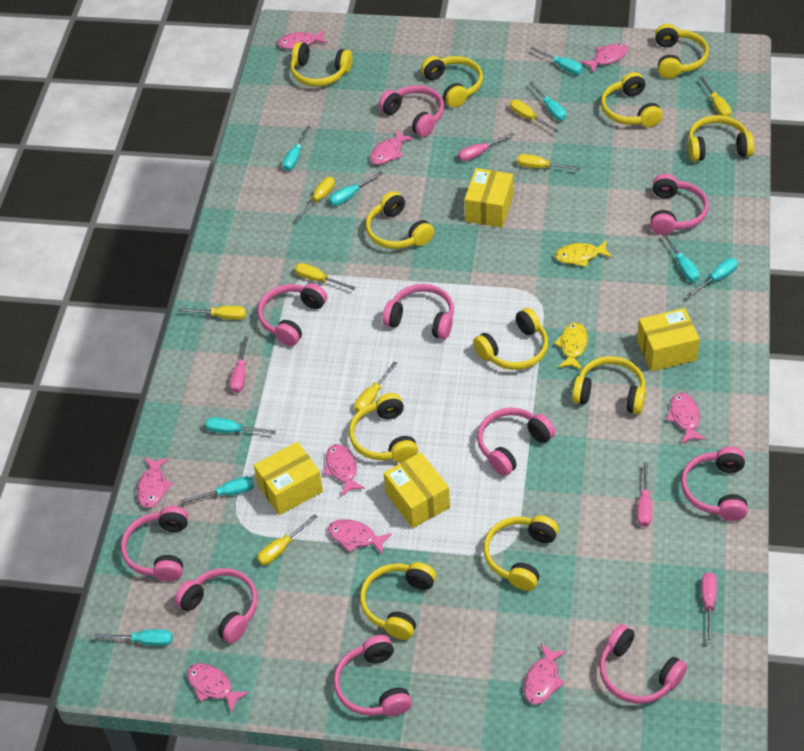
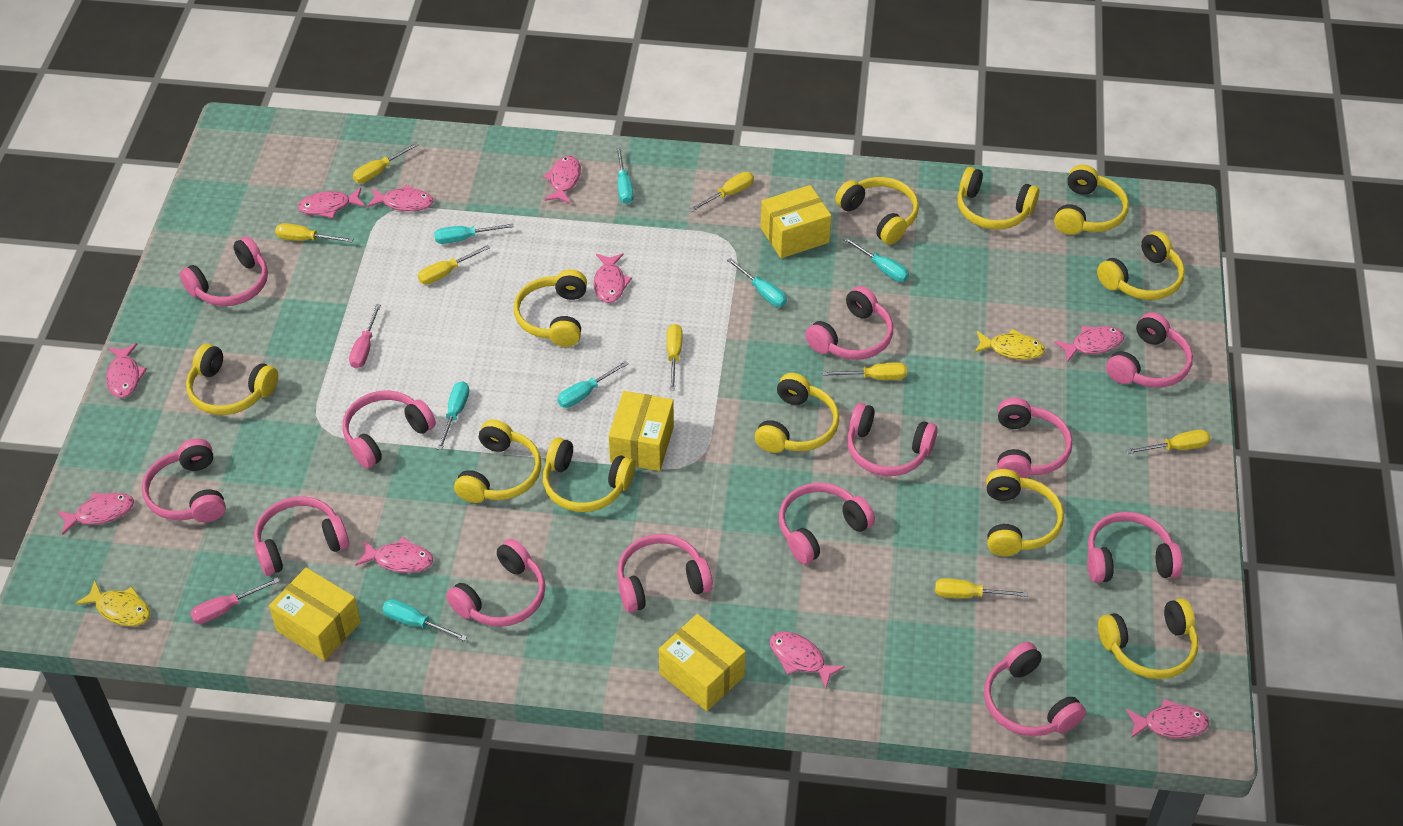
pink fish: [137,458,173,508] [187,663,249,713] [277,30,328,49] [324,444,365,496] [328,519,392,555] [370,129,414,165] [524,643,567,704] [581,43,628,73] [666,393,706,443] = 9 -> [57,493,134,535] [106,343,147,398] [298,187,365,218] [355,537,433,573] [366,185,434,211] [543,156,581,204] [594,253,632,303] [770,631,845,689] [1055,326,1124,362] [1126,699,1209,738] = 10
pink headphones: [121,506,188,581] [174,568,258,643] [258,283,327,346] [334,635,412,716] [378,85,444,137] [382,284,454,340] [477,408,555,476] [599,624,687,704] [650,174,709,235] [681,447,748,521] = 10 -> [142,438,226,522] [180,236,268,306] [254,496,349,576] [342,390,436,469] [446,539,546,627] [617,534,713,613] [779,483,875,564] [806,286,893,360] [847,403,938,476] [984,642,1086,736] [997,398,1073,478] [1087,512,1183,583] [1106,312,1193,388] = 13
pink screwdriver: [230,336,249,393] [458,133,515,161] [637,462,652,527] [701,572,717,644] = 4 -> [190,577,280,624] [349,304,381,368] = 2
turquoise screwdriver: [94,629,173,646] [181,476,254,504] [205,417,276,434] [282,126,311,171] [329,171,383,206] [529,82,566,121] [530,47,583,74] [662,233,700,282] [687,258,738,298] = 9 -> [382,599,467,641] [434,223,514,244] [437,381,469,450] [557,361,629,408] [616,147,634,204] [727,258,787,307] [843,237,909,282] = 7

